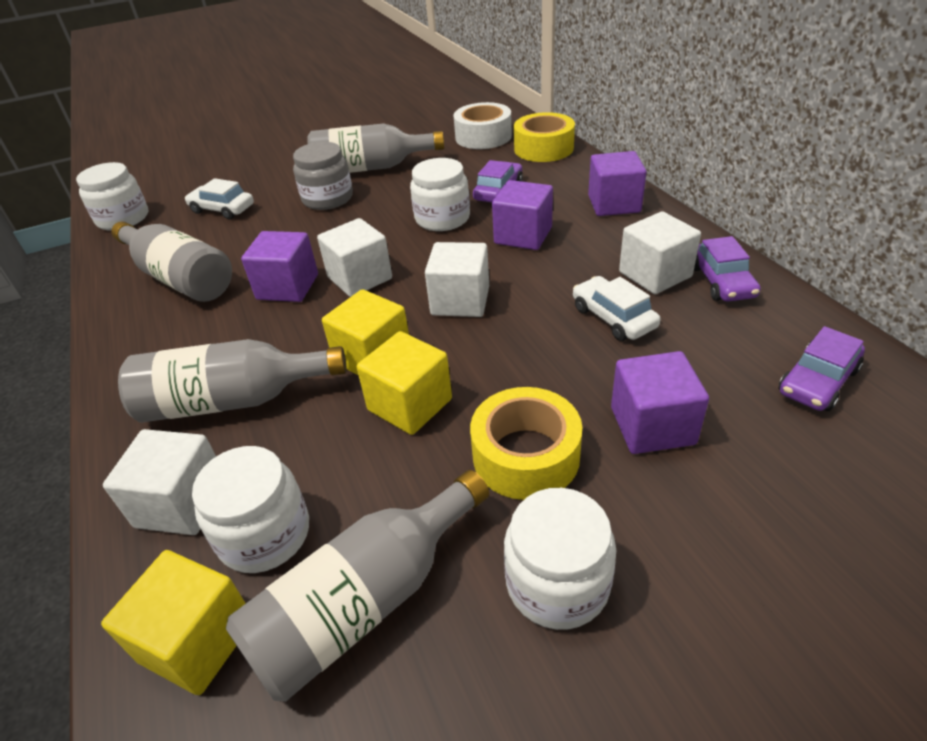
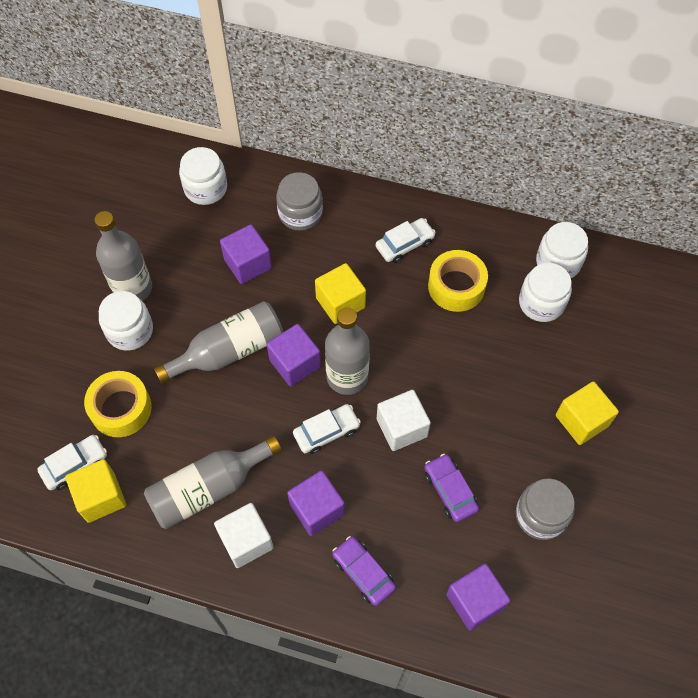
grey jar: [293,142,353,210] = 1 -> [276,172,323,231] [516,478,575,540] = 2
purple car: [473,160,523,202] [694,236,761,302] [779,326,865,411] = 3 -> [332,536,396,606] [424,454,479,522] = 2
white car: [185,178,254,219] [573,276,661,341] = 2 -> [37,435,107,490] [293,404,361,454] [376,218,436,263] = 3
white cube: [103,429,216,535] [317,218,392,297] [425,242,489,317] [619,212,701,294] = 4 -> [214,503,274,568] [377,390,431,451] = 2
white tape: [454,102,512,149] = 1 -> none = 0

